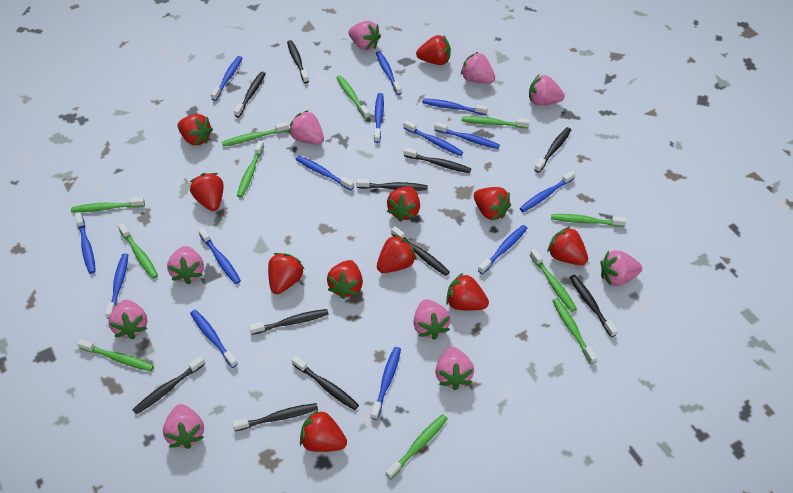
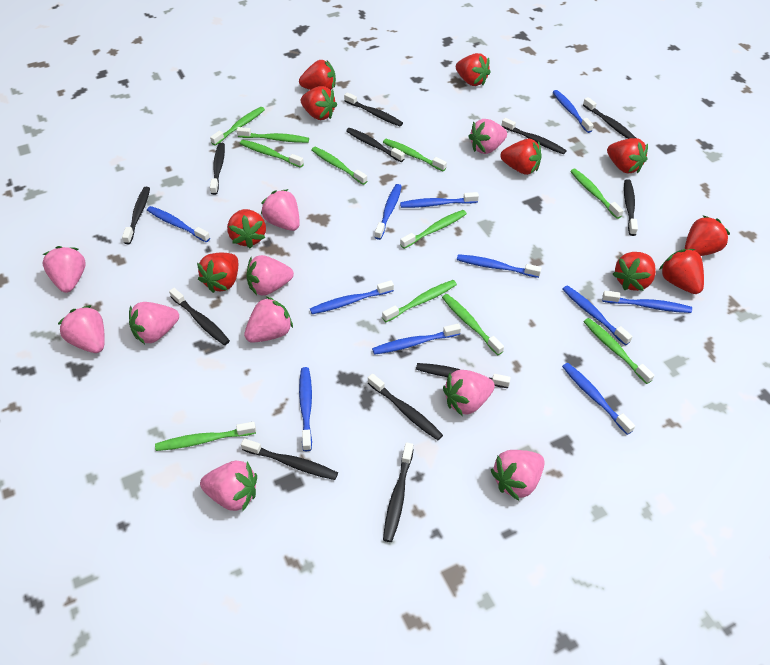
black toothbrush: [132,356,205,415] [232,403,318,431] [234,72,266,118] [249,309,329,335] [287,40,309,83] [292,356,359,410] [356,179,428,191] [391,226,450,276] [404,147,471,173] [534,127,571,173] [570,275,618,337] = 11 -> [122,187,150,244] [169,288,230,345] [210,143,225,195] [241,438,338,480] [344,92,403,126] [346,128,405,162] [368,374,443,440] [383,442,414,542] [416,363,511,388] [502,118,567,154] [583,97,636,139] [624,179,638,236] = 12
blue toothbrush: [75,212,96,274] [105,254,128,319] [190,310,238,368] [198,228,241,284] [211,56,242,101] [296,156,354,190] [371,347,401,420] [374,93,384,143] [376,51,402,95] [404,120,463,156] [422,98,488,115] [434,122,500,149] [478,225,527,274] [520,171,576,212] = 14 -> [147,206,210,242] [299,367,312,451] [310,280,394,314] [372,323,461,355] [375,184,402,240] [400,192,479,208] [457,254,542,278] [553,90,594,133] [562,285,633,345] [562,363,635,435] [602,291,692,313] = 11
red strawberry: [178,114,213,146] [190,173,224,211] [268,253,304,294] [300,410,347,452] [327,260,363,299] [377,234,417,273] [387,186,420,222] [416,35,451,65] [446,273,489,311] [474,187,511,221] [547,226,588,265] = 11 -> [197,253,238,293] [227,209,266,249] [299,60,336,90] [301,86,337,120] [456,53,491,86] [500,139,542,175] [607,138,648,173] [613,252,656,291] [659,249,704,294] [685,215,730,256] = 10

